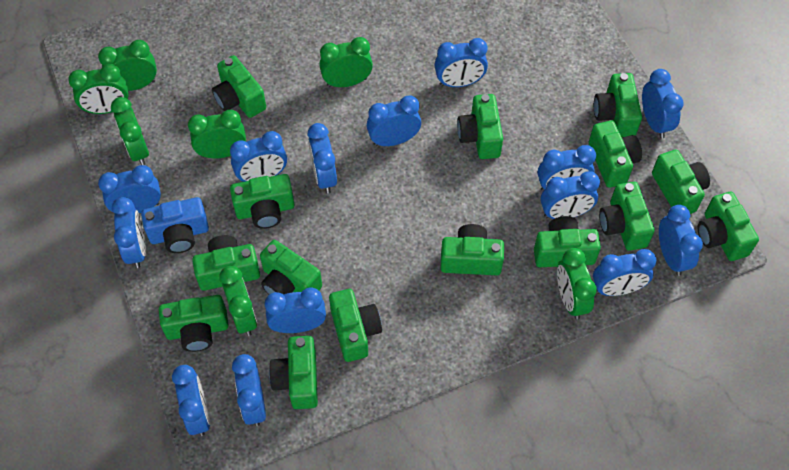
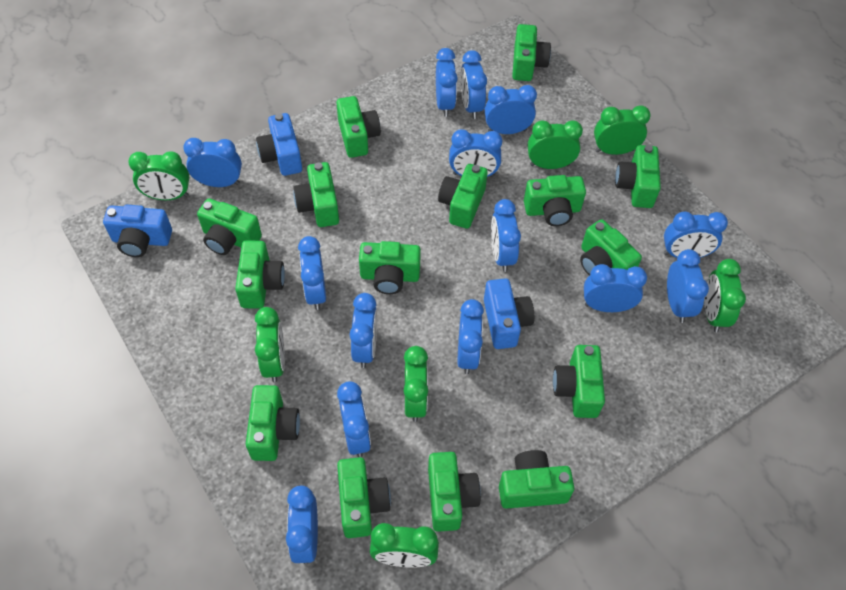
blue camera: [141,197,209,253] = 1 -> [103,205,172,257] [256,113,302,176] [484,278,534,349] = 3

